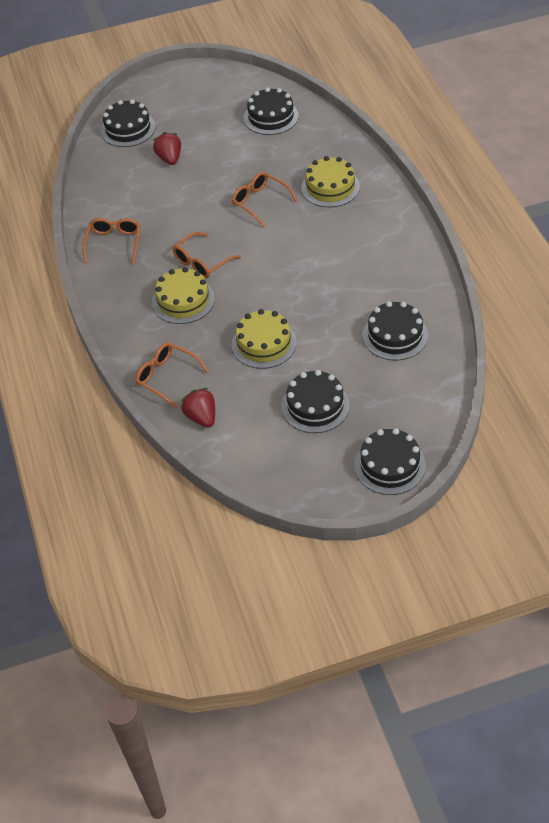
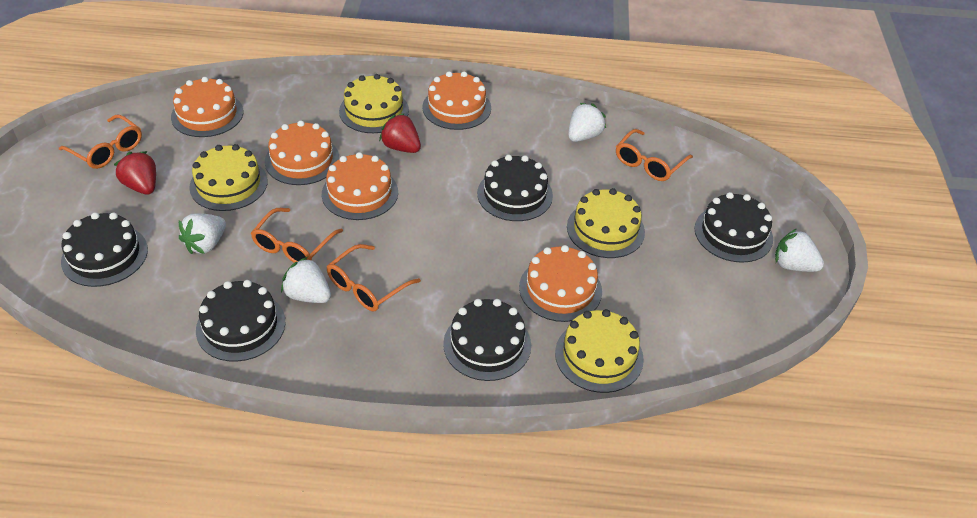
orange cake: none = 0 -> [171,77,243,137] [265,121,339,185] [322,152,398,220] [422,71,491,130] [519,245,602,322] = 5
white strawberry: none = 0 -> [179,213,226,254] [281,257,331,303] [568,103,606,142] [775,229,824,272] = 4
yellow cake: [152,267,215,324] [232,309,297,369] [301,156,360,207] = 3 -> [189,144,268,211] [339,74,409,133] [555,309,644,393] [567,188,645,258] = 4

